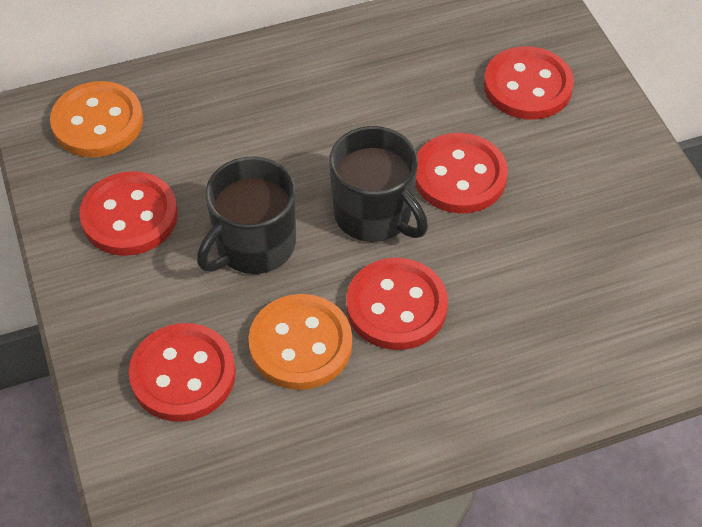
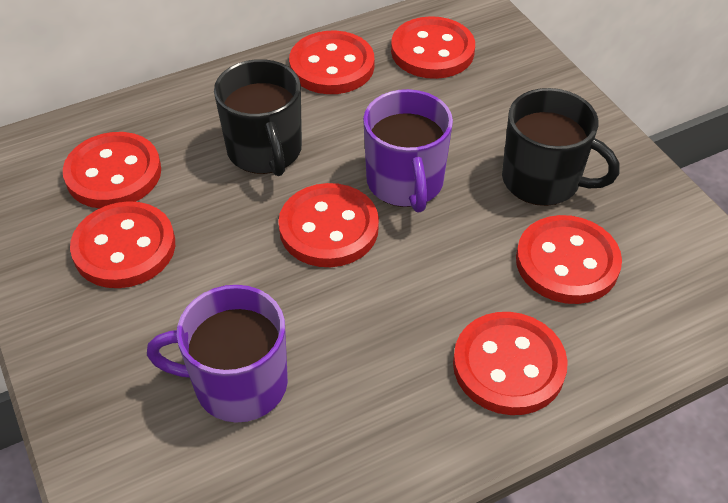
orange button: [50,81,143,157] [248,294,352,390] = 2 -> none = 0
purple mug: none = 0 -> [147,285,288,422] [363,89,453,213] = 2
red button: [80,171,178,256] [129,323,236,422] [347,258,448,350] [415,133,508,213] [484,46,574,120] = 5 -> [63,132,161,209] [70,201,175,288] [278,183,379,267] [289,31,374,94] [391,16,475,79] [453,312,568,415] [516,215,622,304] = 7

